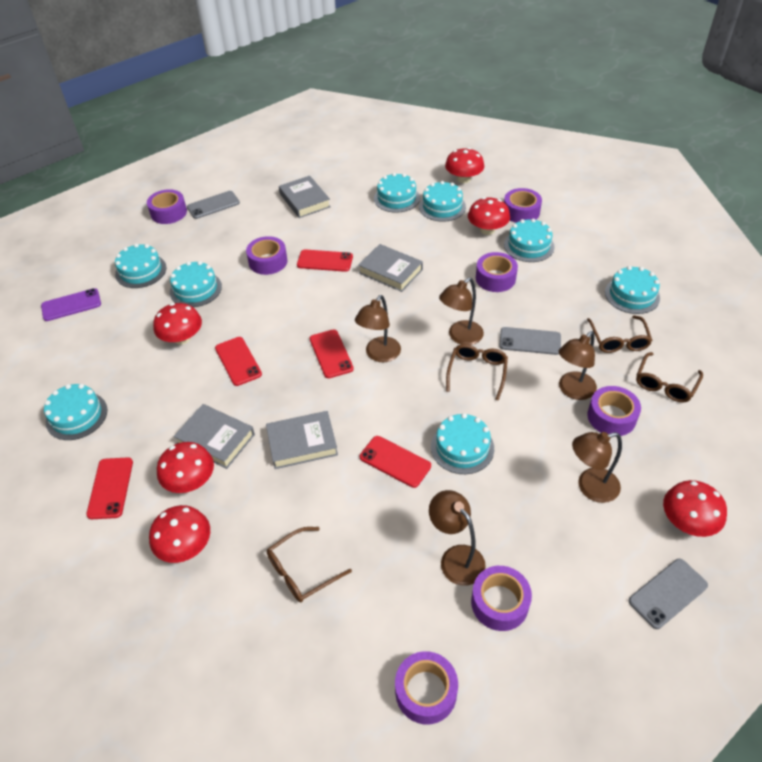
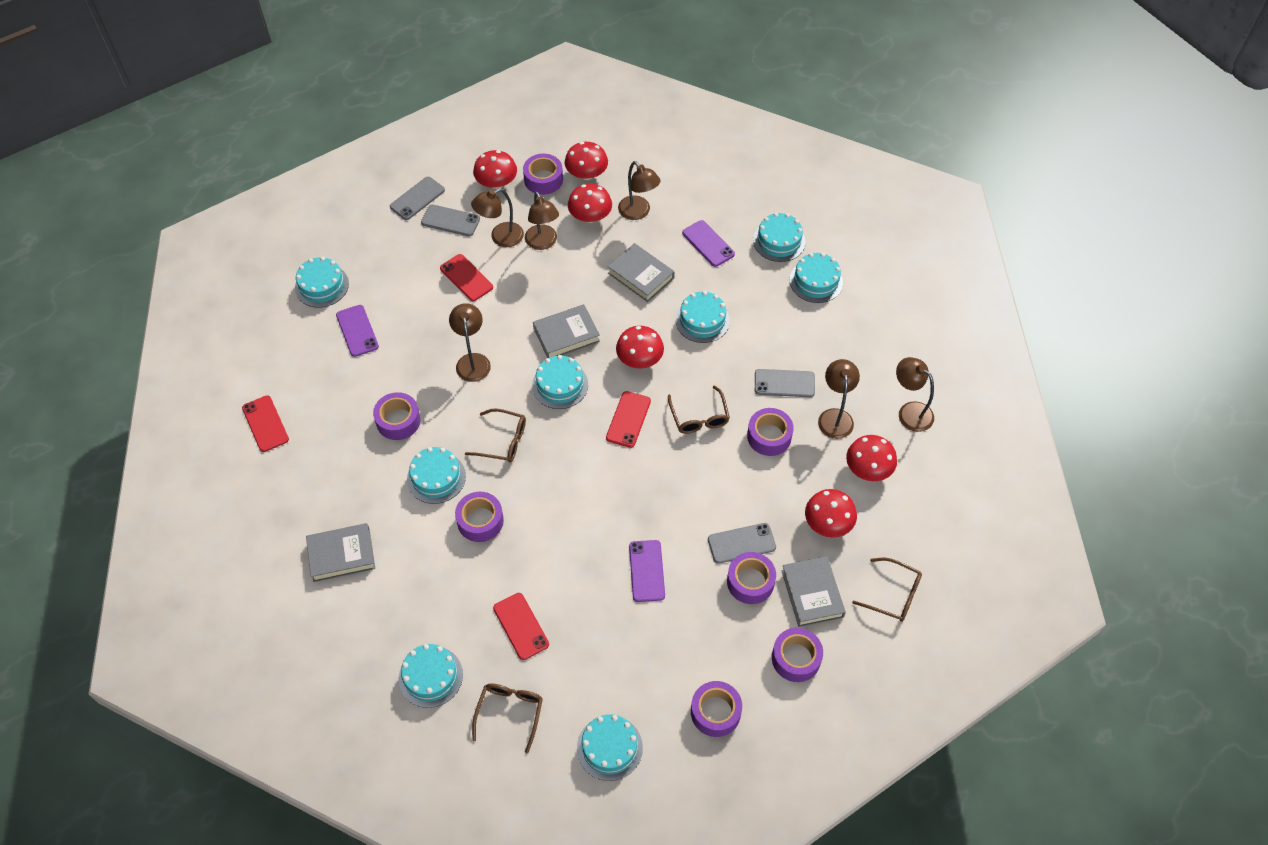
brown lamp: [355,295,401,362] [429,490,486,586] [439,278,484,345] [558,331,597,400] [572,432,622,503] = 5 -> [449,303,491,382] [471,188,524,247] [525,191,559,250] [618,161,661,220] [818,359,860,439] [896,357,934,432] = 6
grey phone: [187,191,240,219] [499,327,561,355] [629,559,708,629] = 3 -> [390,177,445,220] [421,204,480,236] [708,523,776,564] [755,369,815,397] = 4
purple phone: [41,288,101,321] = 1 -> [336,305,379,357] [629,540,665,602] [682,220,735,267] = 3
red phone: [86,457,133,519] [215,337,262,386] [297,249,353,272] [310,329,354,378] [360,436,431,488] = 5 -> [242,395,289,452] [440,254,493,301] [493,593,549,660] [606,391,651,448] = 4

